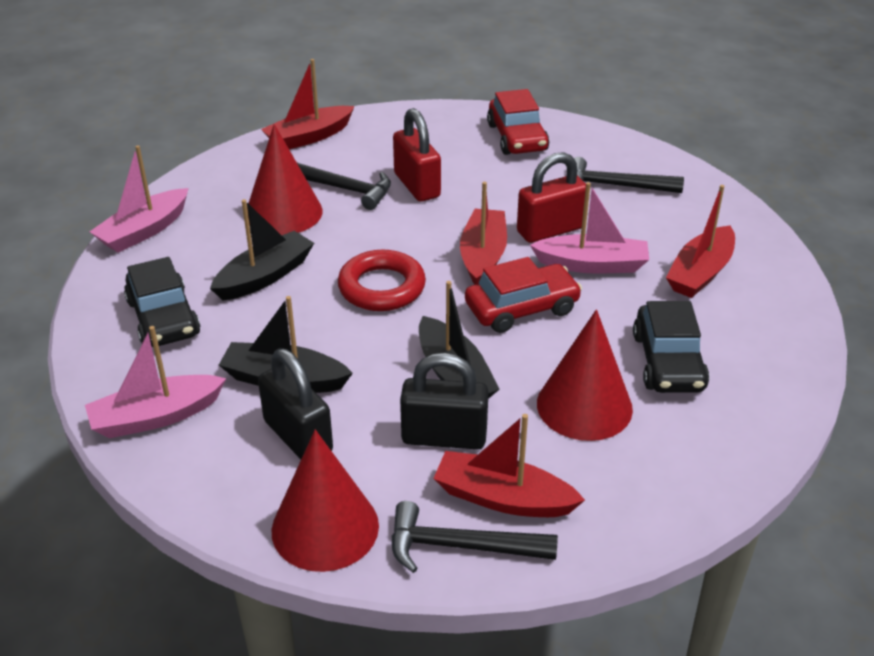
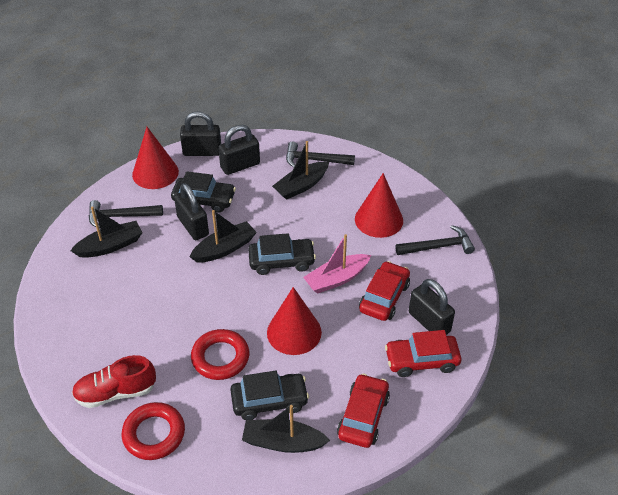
black boat: [210,199,314,300] [219,296,353,393] [419,281,499,399] = 3 -> [70,207,143,258] [190,210,257,263] [242,405,330,453] [272,141,329,200] = 4
black car: [124,257,200,347] [633,301,709,393] = 2 -> [171,171,236,213] [230,371,309,420] [248,233,316,275] = 3
black padlock: [258,348,333,459] [400,353,489,449] = 2 -> [174,183,209,240] [180,111,221,156] [218,125,260,175] [409,279,455,335] = 4
pink boat: [85,326,226,438] [89,145,188,253] [530,182,649,274] = 3 -> [303,234,371,294] = 1
red boat: [261,59,355,149] [433,414,585,517] [460,182,507,285] [666,185,735,298] = 4 -> none = 0
red car: [465,257,582,333] [487,89,549,155] = 2 -> [337,373,390,448] [359,261,410,321] [385,330,462,377] = 3
red padlock: [393,108,441,202] [517,152,586,243] = 2 -> none = 0
red ring: [338,250,426,311] = 1 -> [122,402,185,460] [191,329,249,380] = 2
red shoe: none = 0 -> [72,355,156,408] = 1

